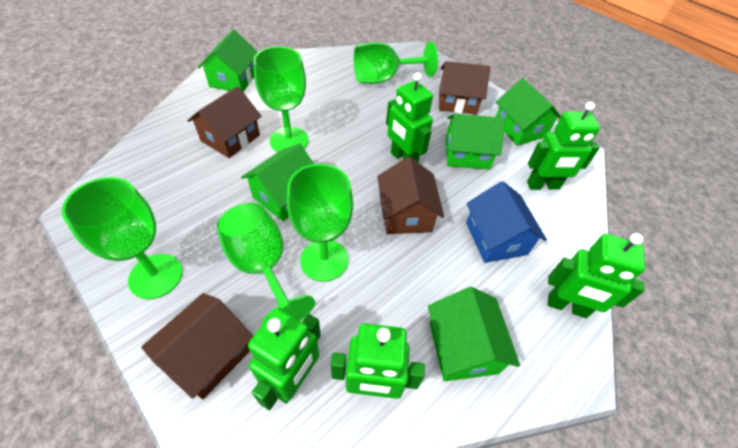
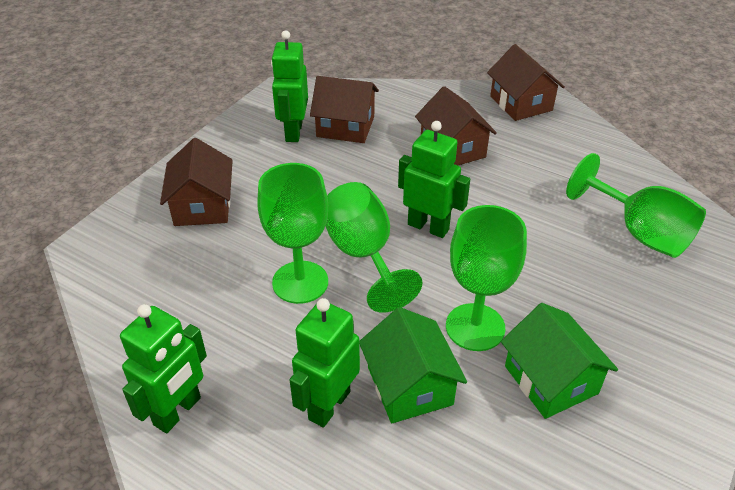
blue house: [466,181,547,263] = 1 -> none = 0
green goblet: [61,177,183,299] [217,203,315,325] [253,46,309,152] [287,164,353,282] [354,42,438,84] = 5 -> [257,163,328,304] [326,182,423,312] [446,205,527,351] [566,153,706,258] = 4
green house: [198,30,258,92] [241,143,314,221] [428,287,520,381] [445,114,506,170] [496,78,561,146] = 5 -> [359,307,467,423] [501,303,618,419] = 2
green robot: [248,308,321,410] [330,323,425,399] [386,73,433,162] [527,102,600,190] [548,233,645,318] = 5 -> [120,304,207,433] [271,30,308,142] [290,298,360,428] [398,121,470,238] = 4

